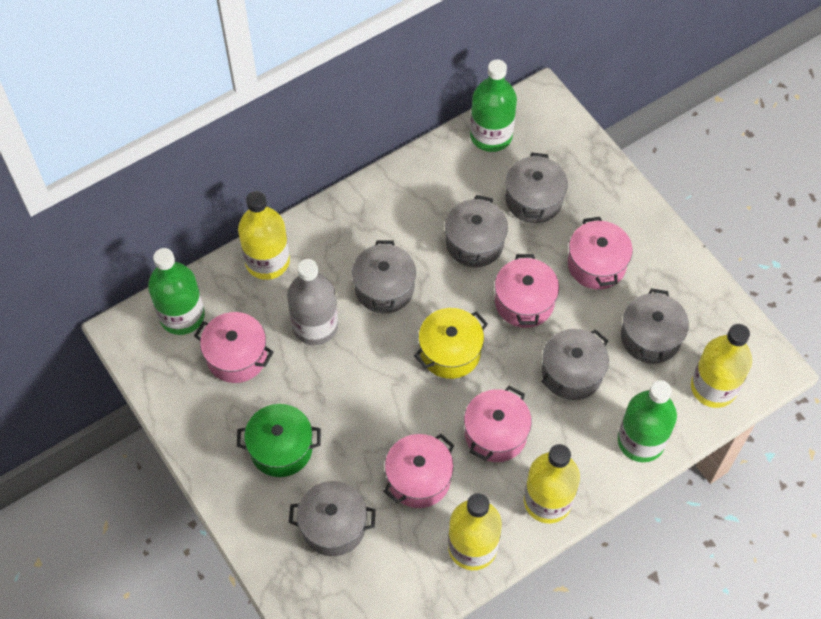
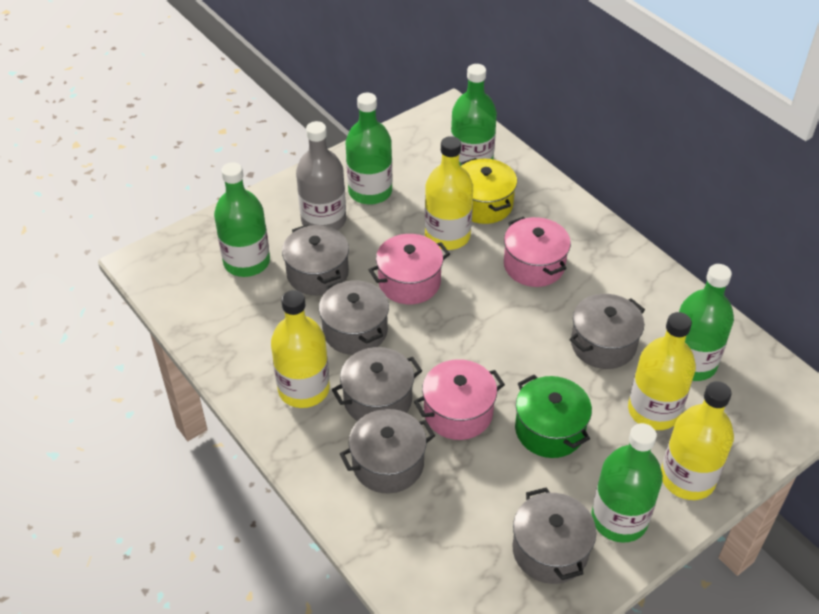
green bottle: [148,248,205,335] [470,59,517,152] [618,380,677,462] = 3 -> [214,162,270,277] [346,93,392,205] [451,64,497,166] [591,423,663,543] [679,264,734,381] = 5
pink pot: [194,312,274,383] [383,434,454,508] [464,386,532,462] [495,254,559,328] [568,217,633,290] = 5 -> [369,234,450,304] [414,359,505,440] [504,216,571,287] = 3

